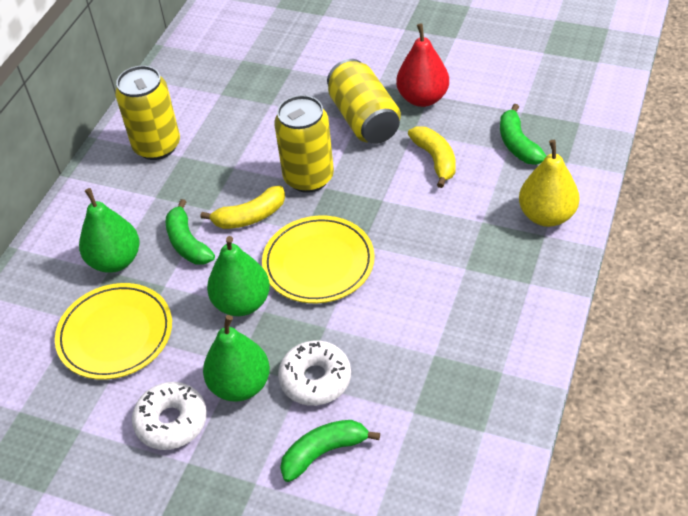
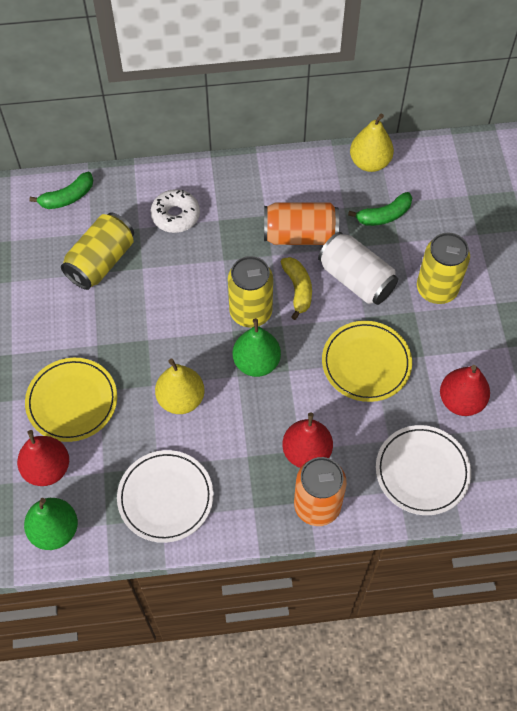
green banana: [166,199,215,265] [280,420,380,482] [500,104,546,165] = 3 -> [29,172,93,209] [348,192,412,226] = 2
green pear: [79,188,140,273] [203,315,270,402] [207,236,270,316] = 3 -> [24,498,78,550] [233,318,281,377] = 2
orange can: none = 0 -> [264,202,339,245] [294,457,347,526] = 2
red pear: [396,23,449,107] = 1 -> [17,430,69,486] [282,412,333,468] [440,365,490,416] = 3
white can: none = 0 -> [318,232,398,305] = 1
white donut: [132,382,207,450] [278,340,351,406] = 2 -> [151,189,200,233] = 1
white plate: none = 0 -> [117,450,213,543] [376,425,471,515] = 2
yellow banana: [200,186,285,229] [408,126,456,188] = 2 -> [281,257,312,320] = 1
yellow pear: [519,140,579,227] = 1 -> [155,359,205,414] [350,113,394,172] = 2

